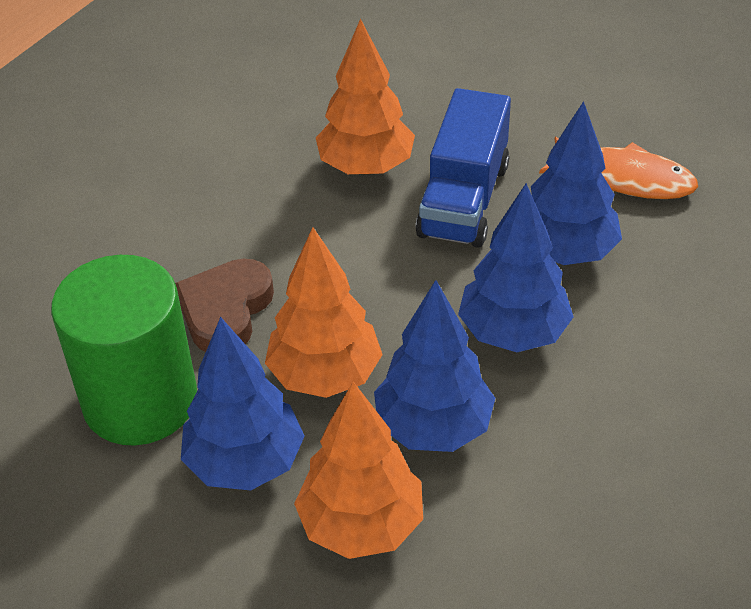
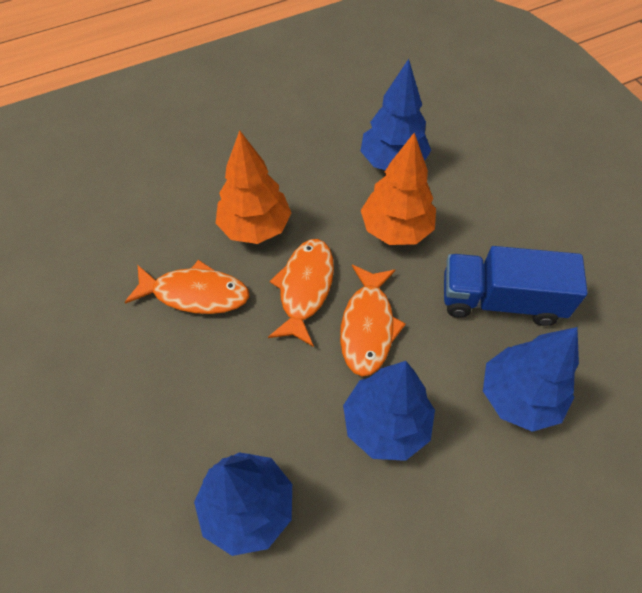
brown heart: [175,259,274,352] = 1 -> none = 0
green cylinder: [51,255,197,446] = 1 -> none = 0
orange fish: [539,137,698,199] = 1 -> [125,260,249,314] [268,239,334,347] [340,265,406,376] = 3
orange tree: [265,227,383,398] [294,382,423,559] [316,18,415,175] = 3 -> [216,130,291,244] [361,133,436,245] = 2

